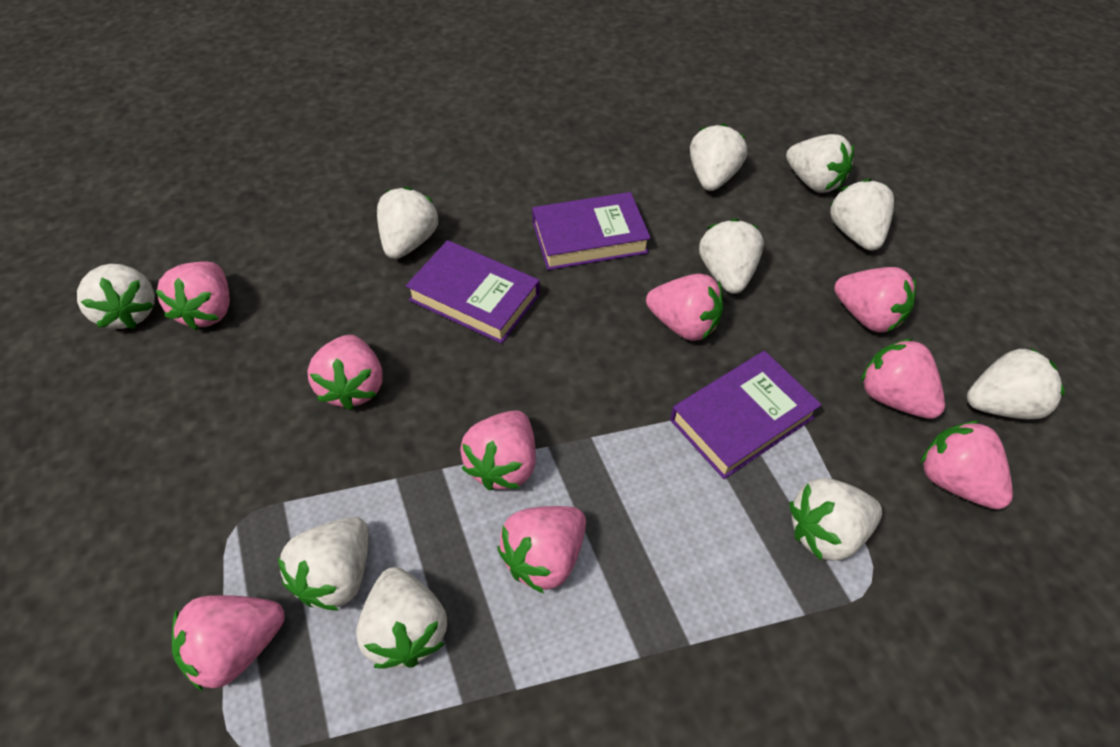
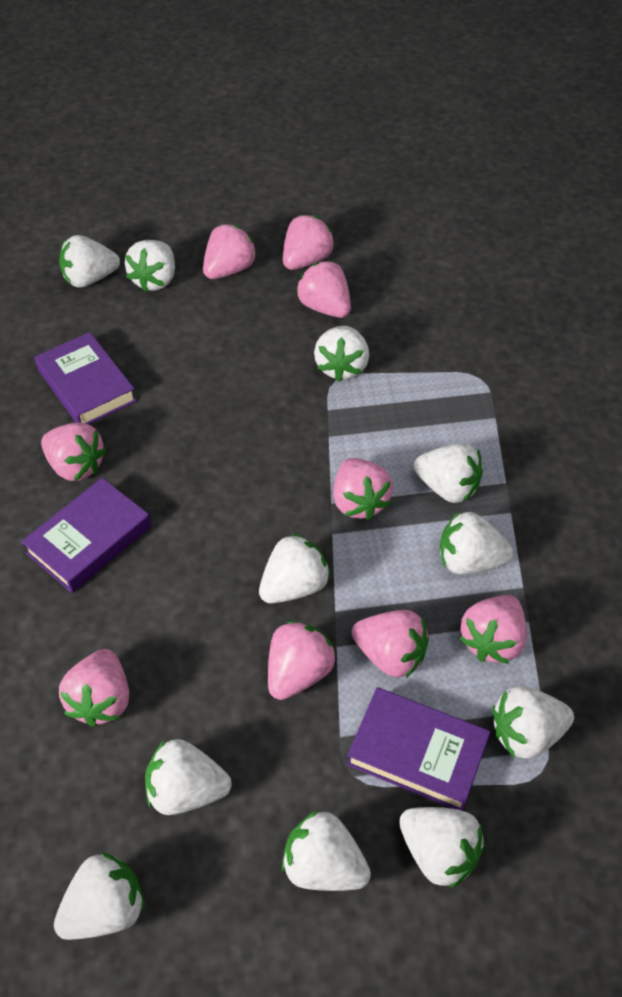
white strawberry: [77,264,155,329] [278,517,369,611] [356,567,447,668] [377,187,439,259] [690,123,747,191] [699,218,764,294] [786,134,854,193] [789,478,882,561] [830,179,894,251] [967,348,1065,419] = 10 -> [54,852,145,940] [59,235,120,288] [125,240,175,292] [145,739,232,815] [259,533,331,604] [282,810,371,891] [314,326,369,382] [399,807,485,890] [414,443,483,503] [440,511,513,574] [492,686,574,759] = 11

